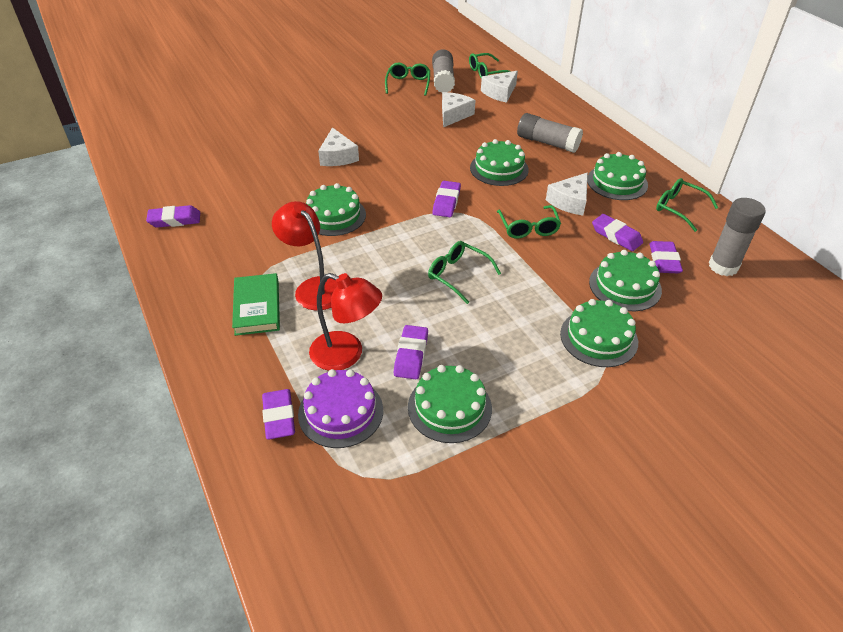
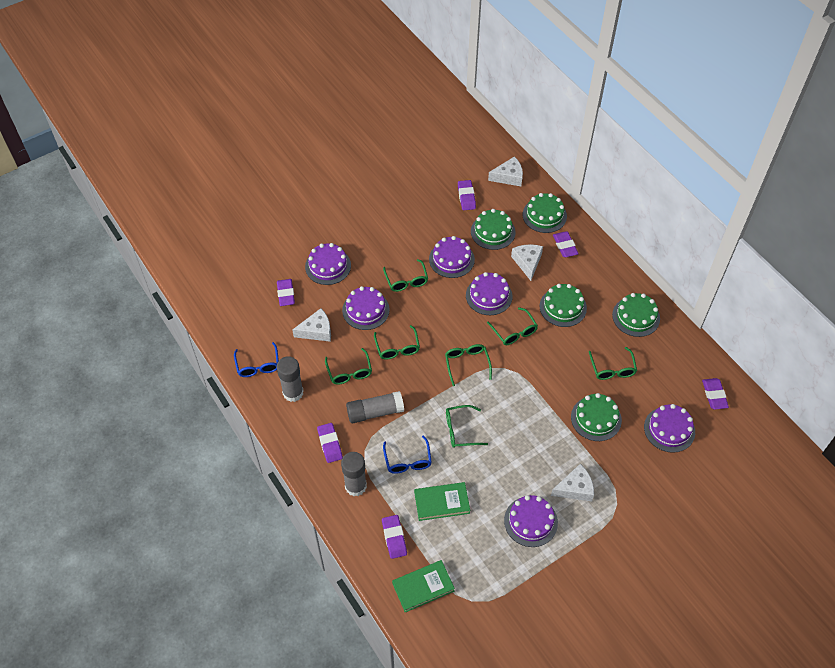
blue glasses: none = 0 -> [234,342,279,377] [383,435,432,474] = 2
green book: [232,273,280,336] = 1 -> [392,560,455,613] [414,482,470,521] = 2
green cake: [306,183,366,236] [408,365,492,443] [470,139,529,186] [560,299,638,367] [587,152,648,200] [589,250,662,311] = 6 -> [471,209,516,250] [523,193,567,233] [539,284,587,327] [571,393,622,441] [612,293,660,337] = 5
green glasses: [385,63,430,96] [428,241,501,304] [469,53,511,79] [497,205,561,239] [656,178,718,232] = 5 -> [325,348,372,385] [374,325,420,360] [383,259,428,292] [445,344,492,386] [446,405,488,448] [487,307,538,345] [589,347,637,380] = 7
purple cake: [298,369,383,448] = 1 -> [305,243,351,285] [342,286,390,330] [429,236,475,278] [466,272,513,315] [504,495,558,547] [644,404,695,453] = 6
red lamp: [272,201,338,311] [309,273,382,371] = 2 -> none = 0

